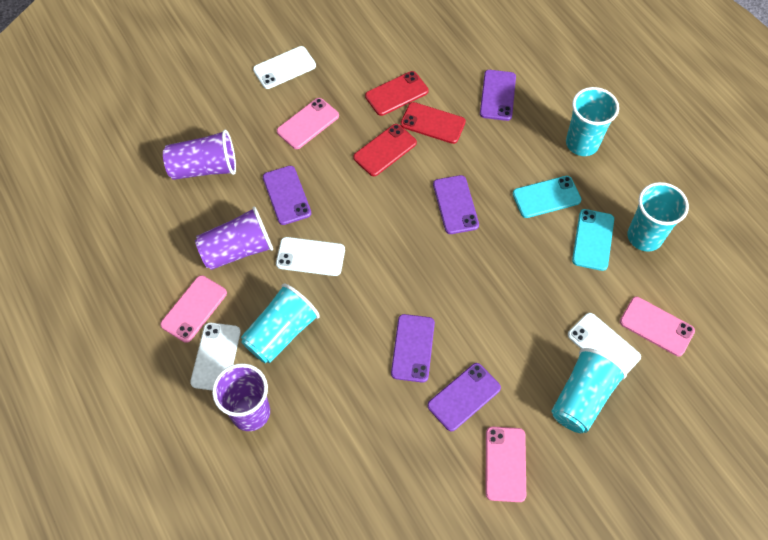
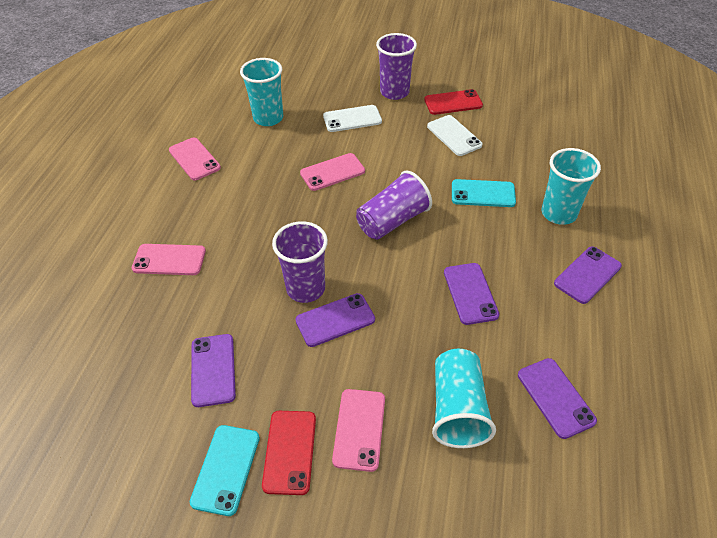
red phone: [353,124,417,176] [365,71,429,116] [401,102,466,144] = 3 -> [262,411,316,495] [424,89,483,115] = 2
turquoise cup: [241,283,320,363] [551,348,627,433] [566,87,619,156] [628,182,689,252] = 4 -> [240,58,283,126] [432,349,496,448] [542,148,601,225] = 3
white phone: [190,323,241,390] [253,46,316,89] [276,237,345,276] [568,313,641,373] = 4 -> [323,105,382,132] [427,115,482,156] = 2

